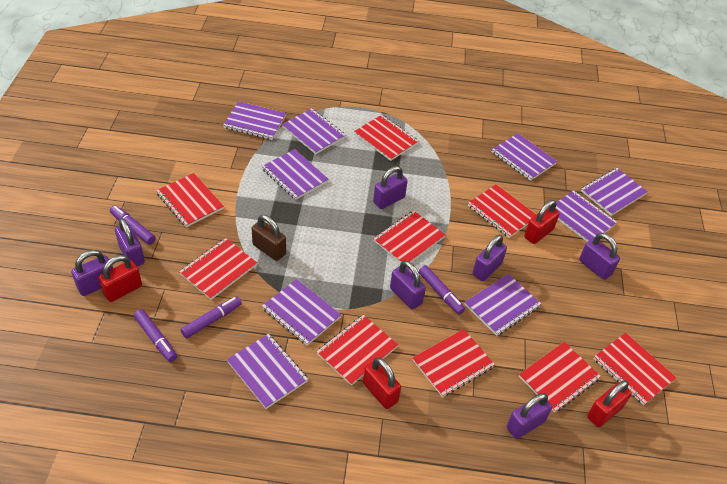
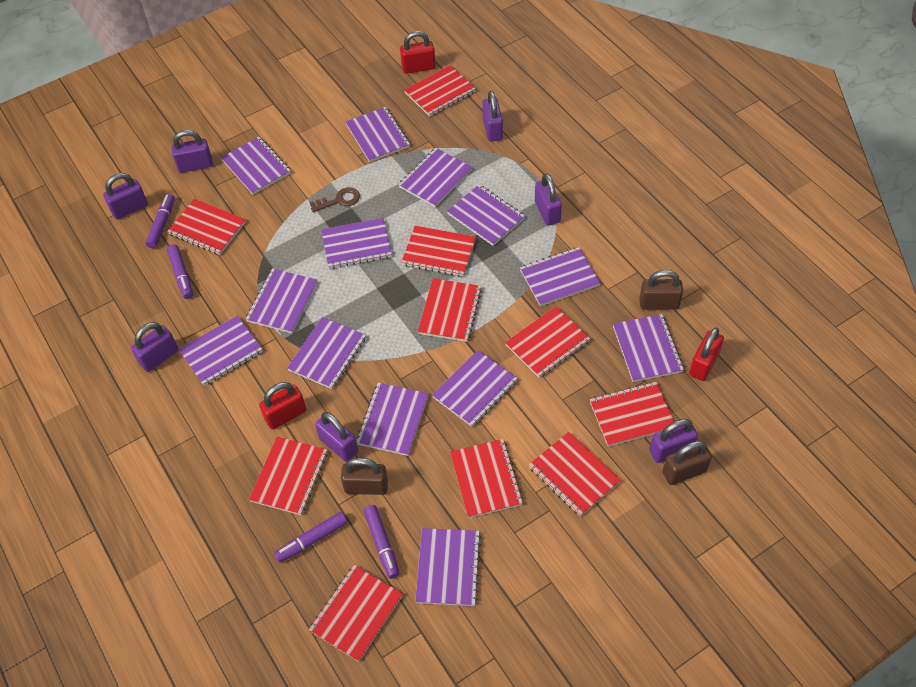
brown key: none = 0 -> [309,187,360,212] = 1
brown padlock: [252,215,286,261] = 1 -> [341,458,388,495] [639,270,683,310] [663,441,712,485] = 3
purple notebook: [223,101,286,140] [227,334,308,409] [262,149,329,200] [262,279,341,345] [282,108,346,154] [464,274,541,336] [492,133,557,181] [555,190,617,242] [581,168,648,216] = 9 -> [178,316,263,386] [221,137,291,195] [246,268,317,333] [287,317,366,389] [321,218,392,269] [345,107,410,162] [356,383,428,456] [398,148,472,207] [415,528,481,606] [432,350,518,427] [447,185,525,246] [520,247,600,307] [613,314,684,382] = 13
red notebook: [156,173,224,227] [179,238,257,300] [317,315,398,386] [354,115,418,161] [374,210,445,263] [413,329,495,397] [468,184,536,238] [519,342,601,413] [594,333,677,405] = 9 -> [167,199,246,255] [249,437,328,515] [309,565,403,662] [401,226,476,277] [404,65,476,117] [418,278,482,342] [450,439,523,518] [505,307,591,378] [529,432,621,517] [590,382,674,447] = 10
red padlock: [98,255,142,302] [363,358,401,409] [524,200,560,244] [587,380,632,427] = 4 -> [259,382,306,430] [400,31,436,74] [689,327,724,381] = 3

